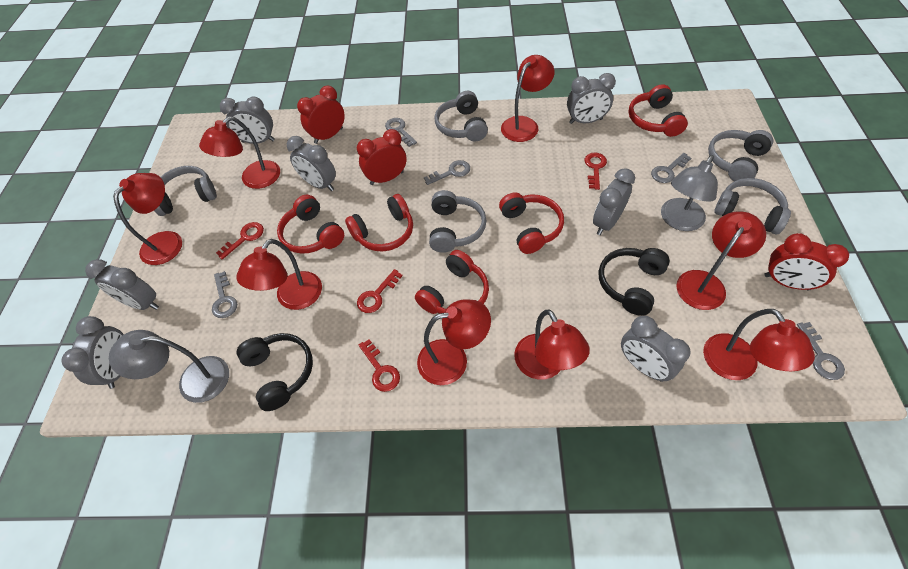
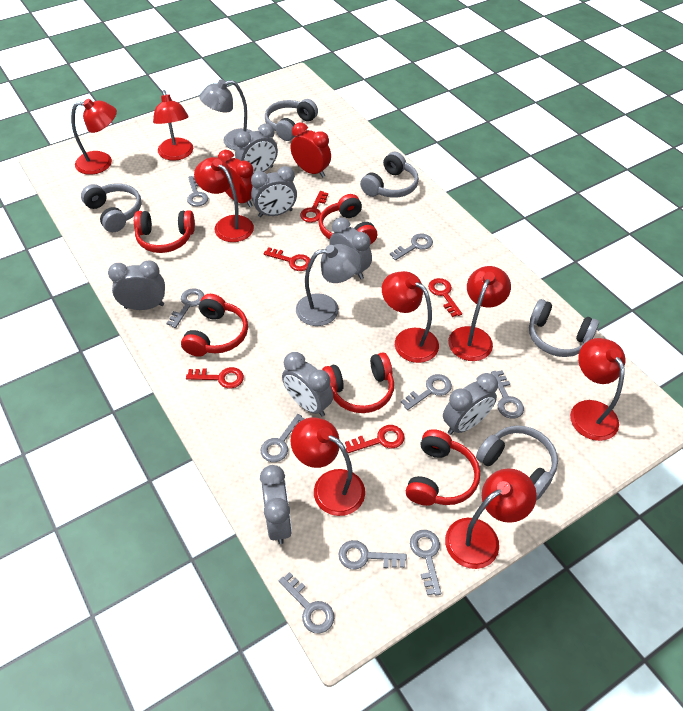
black headphones: [237,333,313,411] [598,248,670,316] = 2 -> none = 0
grey key: [212,271,237,318] [385,118,417,147] [424,160,470,185] [651,153,691,183] [797,322,845,380] = 5 -> [166,288,204,328] [187,176,208,207] [260,414,305,462] [278,572,334,634] [339,540,407,569] [390,234,433,260] [401,374,452,410] [410,530,441,596] [491,370,524,419] = 9
red clock: [297,85,345,144] [357,129,406,185] [764,233,849,291] = 3 -> [218,150,253,207] [290,122,331,177] = 2
red key: [216,222,264,259] [357,269,402,313] [359,339,400,392] [585,153,607,190] = 4 -> [186,367,244,389] [264,247,310,271] [300,191,328,223] [345,425,405,453] [428,278,462,317] = 5

